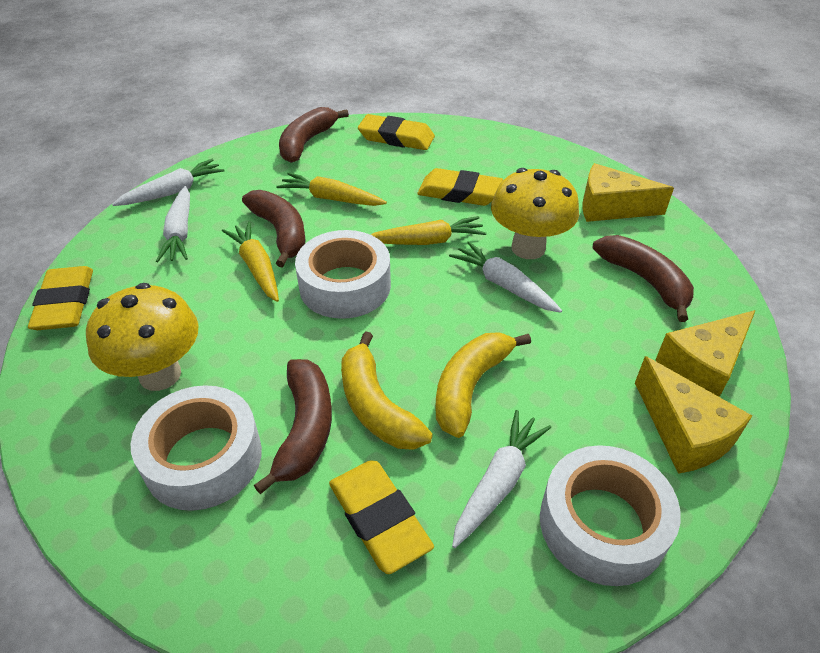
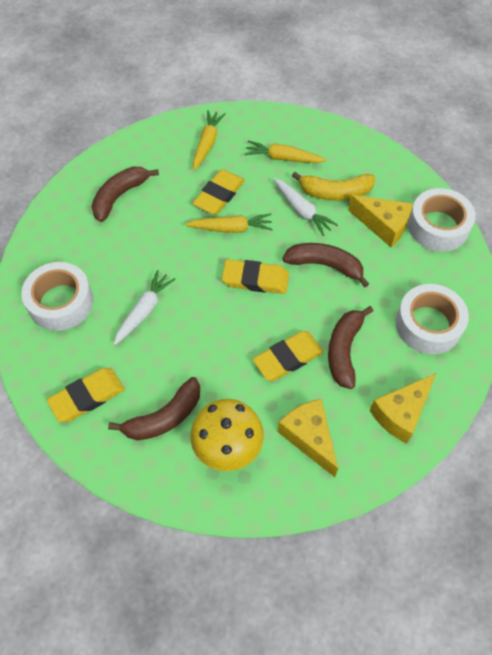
white carrot: [112,159,224,206] [156,186,190,262] [449,241,562,313] [452,410,551,548] = 4 -> [114,270,176,345] [273,178,338,236] = 2
yellow banana: [341,331,433,450] [436,332,531,438] = 2 -> [292,172,375,200] = 1
yellow mushroom: [86,283,199,391] [491,168,579,259] = 2 -> [190,399,264,471] = 1

